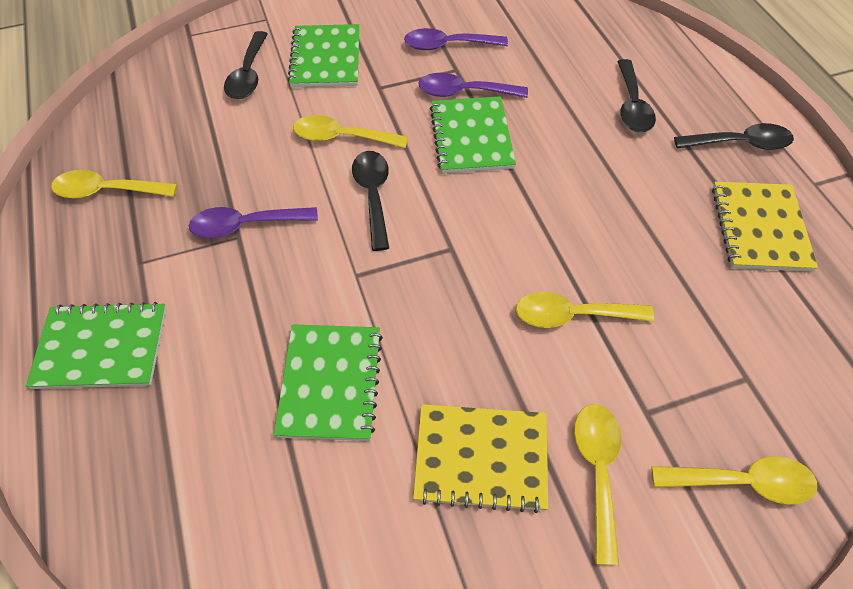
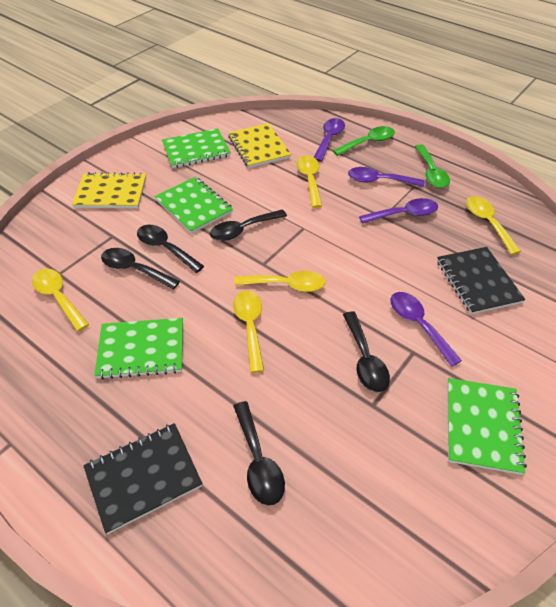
black notebook: none = 0 -> [83,423,203,534] [437,247,526,315] = 2
black spoon: [224,31,268,99] [352,151,389,251] [617,59,656,132] [674,123,794,150] = 4 -> [101,248,180,290] [137,225,204,273] [210,209,287,241] [233,401,285,505] [343,311,390,392] = 5
green spoon: none = 0 -> [333,126,395,156] [415,144,450,188] = 2
purple spoon: [189,207,318,238] [404,28,508,50] [418,73,528,98] = 3 -> [314,118,345,162] [348,167,424,187] [359,198,438,224] [390,292,462,367] = 4

